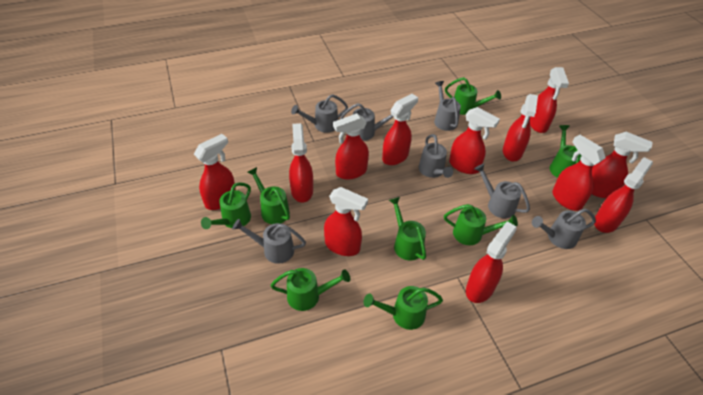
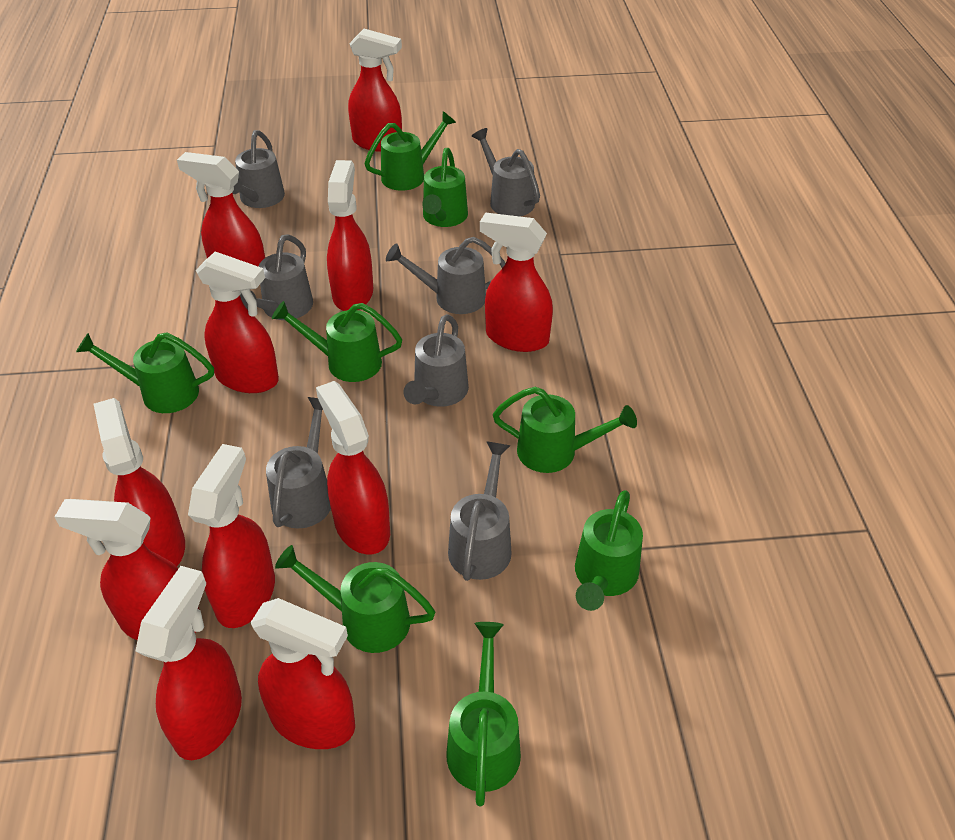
red spray bottle: [194,134,236,210] [289,123,313,203] [324,187,368,256] [333,113,369,180] [382,94,418,165] [449,107,500,174] [466,222,517,303] [503,94,538,162] [530,67,569,133] [552,135,606,211] [592,132,653,198] [594,157,653,233] = 12 -> [55,499,199,640] [93,398,185,567] [136,566,242,760] [177,152,265,267] [188,444,275,628] [196,251,279,393] [251,598,355,749] [316,381,390,554] [327,160,373,311] [348,29,402,152] [480,212,553,352] = 11

